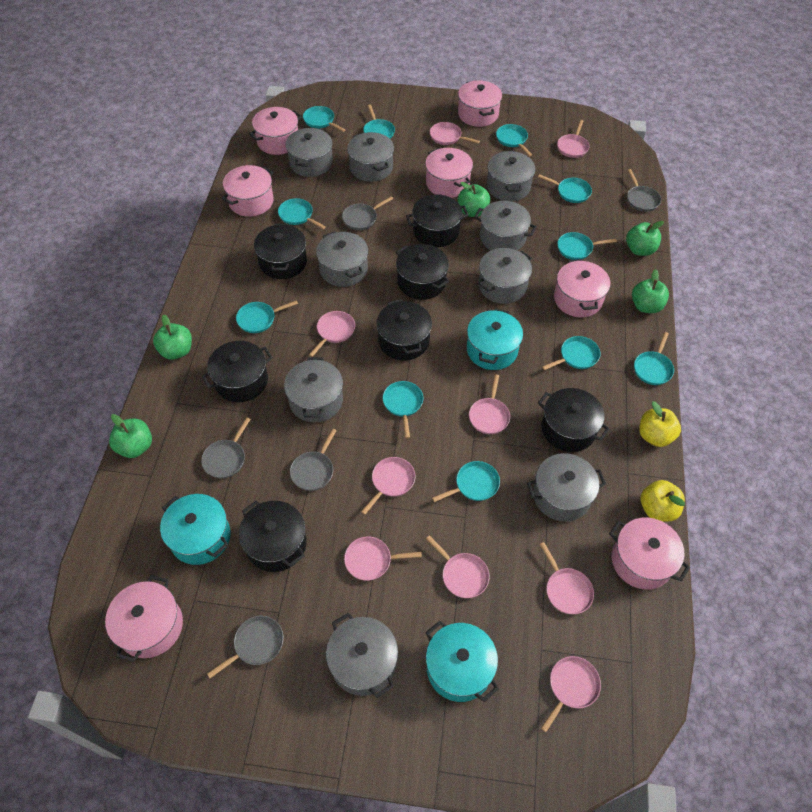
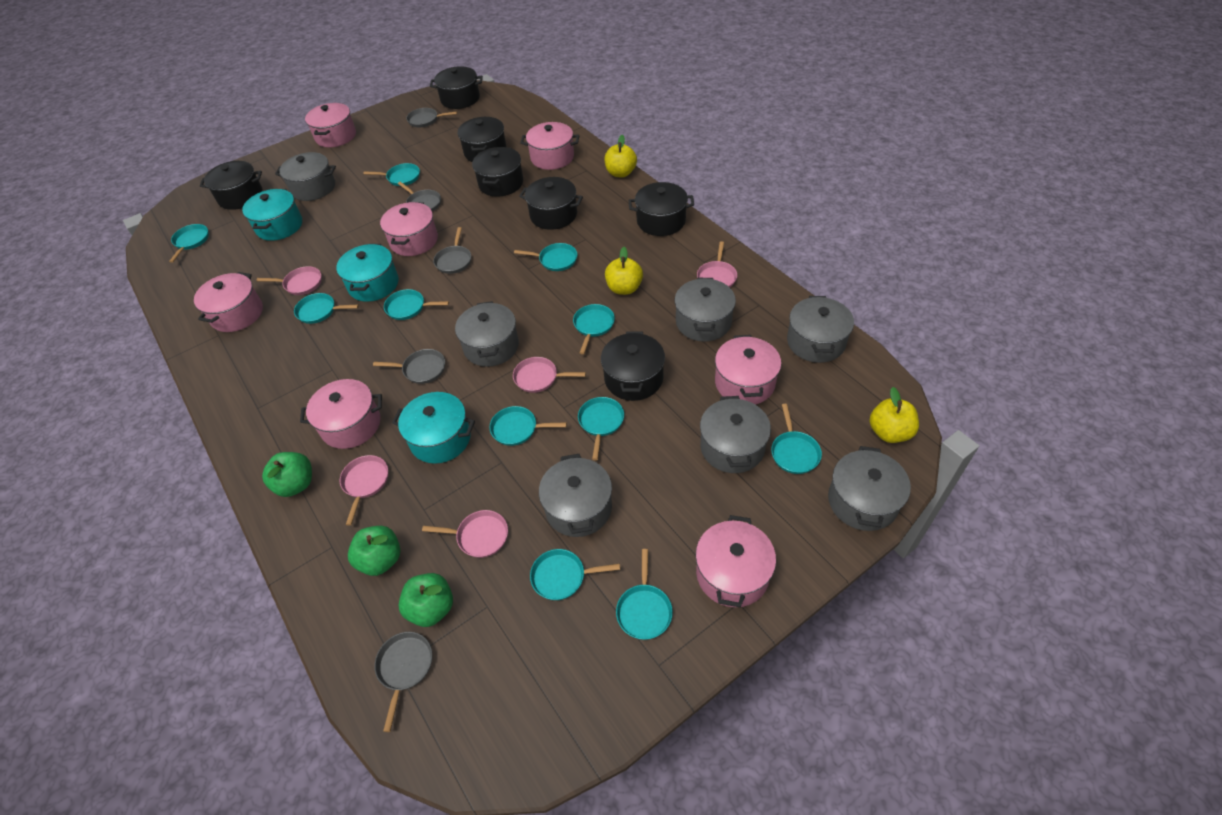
green apple: [109,414,152,458] [153,314,192,360] [457,182,490,217] [626,221,664,256] [632,269,669,313] = 5 -> [262,452,312,497] [348,526,401,576] [398,573,453,627] = 3
grey pot: [284,357,343,423] [286,127,333,177] [316,231,368,287] [326,613,398,698] [347,132,394,182] [474,201,537,251] [478,248,532,304] [487,151,535,201] [527,453,606,522] = 9 -> [275,152,336,201] [455,301,519,367] [539,454,612,537] [674,278,736,342] [700,396,771,473] [787,296,854,363] [828,446,911,531] = 7
pink pan: [309,311,355,357] [344,536,422,581] [361,457,415,514] [426,535,490,598] [430,122,480,145] [469,375,510,434] [539,542,594,614] [541,656,601,732] [557,120,589,158] = 9 -> [256,266,322,295] [340,455,388,526] [422,510,508,558] [513,357,586,393] [697,241,737,287] = 5
yellow apple: [639,401,681,447] [641,480,685,522] = 2 -> [604,135,637,178] [605,247,643,295] [870,387,919,443] = 3

